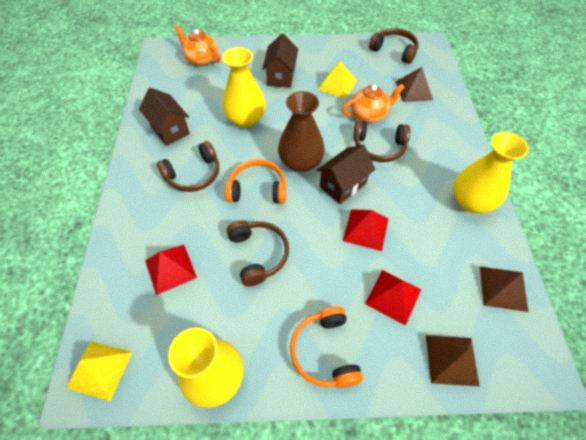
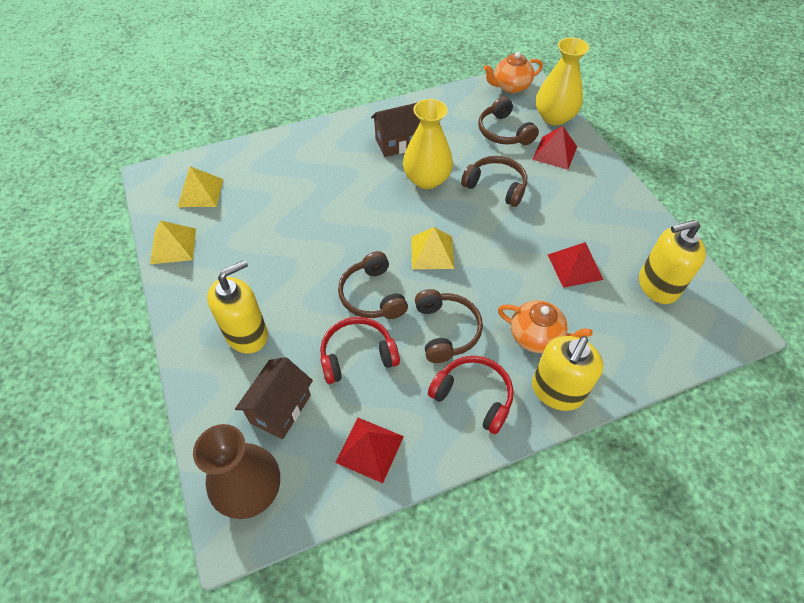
brown house: [139,88,190,146] [262,34,298,88] [317,145,375,204] = 3 -> [235,357,313,439] [371,102,420,157] = 2
brown pyramid: [396,67,433,102] [426,335,480,387] [480,267,529,312] = 3 -> none = 0
orange headphones: [225,159,286,204] [290,306,363,388] = 2 -> none = 0
red headphones: none = 0 -> [320,317,400,384] [428,356,514,434] = 2
yellow pyramid: [67,341,132,401] [318,61,357,99] = 2 -> [150,220,196,264] [178,166,223,207] [411,227,454,269] = 3
yellow soap dispenser: none = 0 -> [207,260,268,354] [532,336,604,411] [639,220,706,304] = 3
yellow vase: [168,328,244,408] [222,47,266,127] [453,132,529,213] = 3 -> [403,99,453,189] [536,37,589,125] = 2

